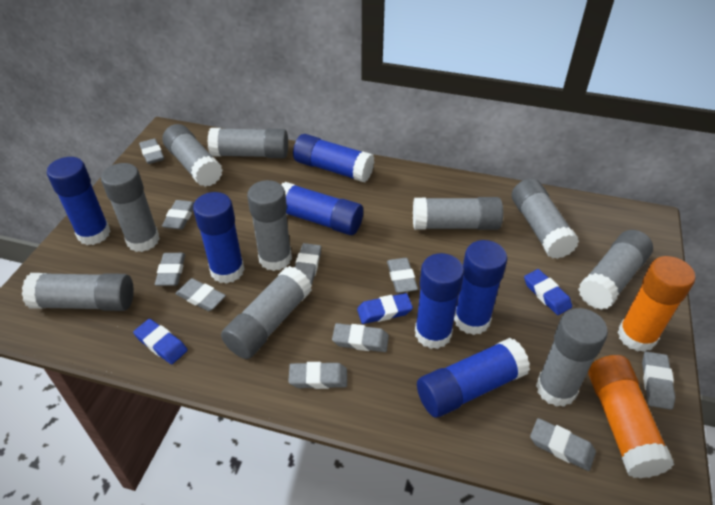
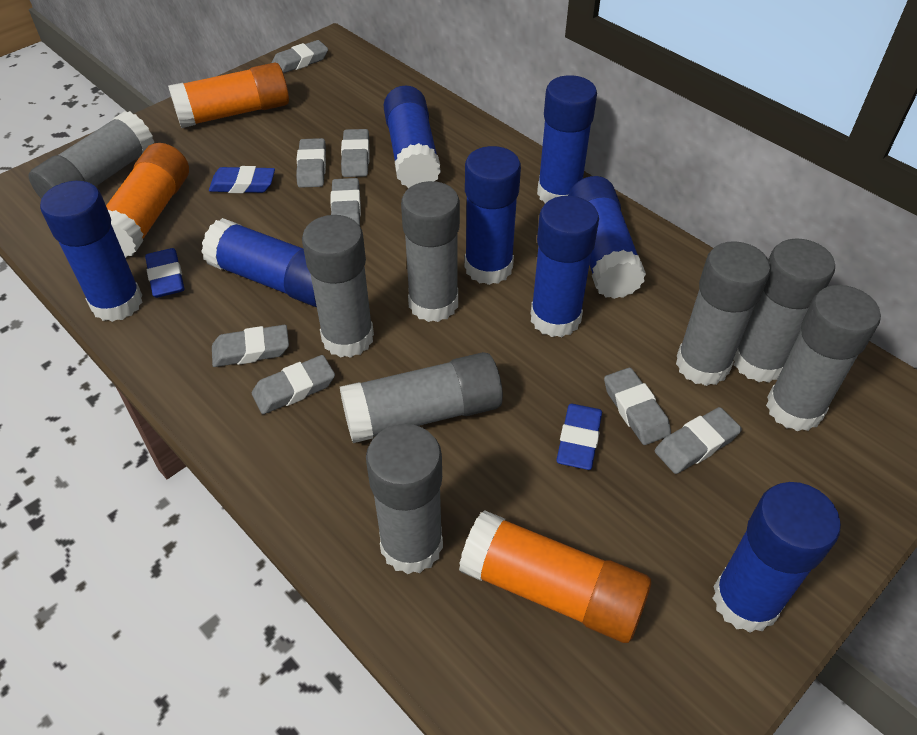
blue glue stick: [47,157,111,245] [193,192,245,284] [282,182,363,235] [293,134,374,182] [415,253,464,349] [417,338,530,417] [454,240,507,335] = 7 -> [40,181,142,322] [201,218,317,307] [384,86,441,189] [465,146,521,285] [531,196,599,337] [537,75,597,203] [568,176,646,299] [712,482,841,633] = 8
grey eraser: [139,139,164,164] [155,253,185,286] [162,200,195,230] [175,278,226,311] [288,362,347,389] [295,243,321,285] [332,323,389,352] [387,258,418,293] [530,418,596,471] [642,352,675,410] = 10 -> [212,325,289,367] [252,355,335,414] [272,40,328,73] [296,138,326,188] [330,178,361,226] [341,129,370,177] [604,367,671,445] [655,407,742,474] = 8
grey glue stick: [22,273,134,311] [101,163,160,252] [162,124,223,187] [207,128,288,158] [221,266,312,359] [247,180,292,271] [413,197,503,230] [512,178,579,259] [536,308,608,407] [578,230,653,310] = 10 -> [29,111,154,199] [302,215,374,358] [340,352,503,443] [366,424,443,574] [401,181,460,322] [676,241,771,386] [733,238,835,383] [766,285,881,431] = 8
orange glue stick: [588,355,674,479] [617,256,695,352] = 2 -> [106,143,189,258] [168,63,289,128] [459,510,651,643] = 3

